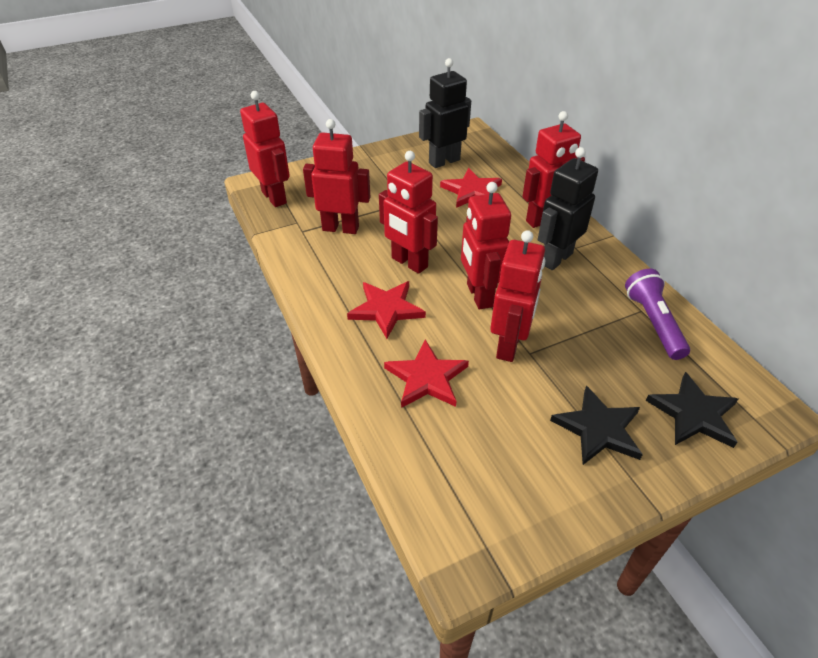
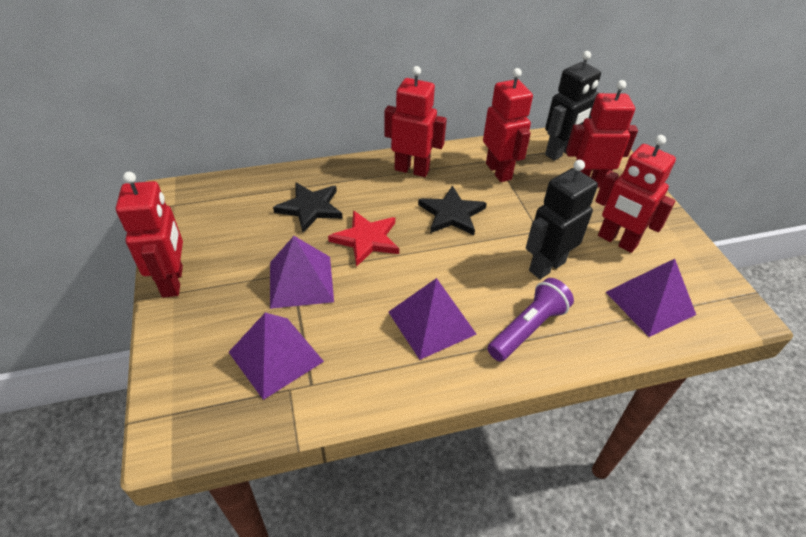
purple pyramid: none = 0 -> [229,313,324,400] [270,236,334,309] [388,278,477,360] [606,259,696,337] = 4
red robot: [240,91,290,207] [303,119,370,234] [379,151,438,274] [461,182,511,310] [490,230,545,362] [522,111,585,228] = 6 -> [116,172,183,298] [384,66,447,177] [483,68,533,182] [566,80,638,188] [595,135,676,253] = 5
red star: [347,281,426,339] [384,340,469,408] [440,168,502,208] = 3 -> [328,210,399,267] = 1

